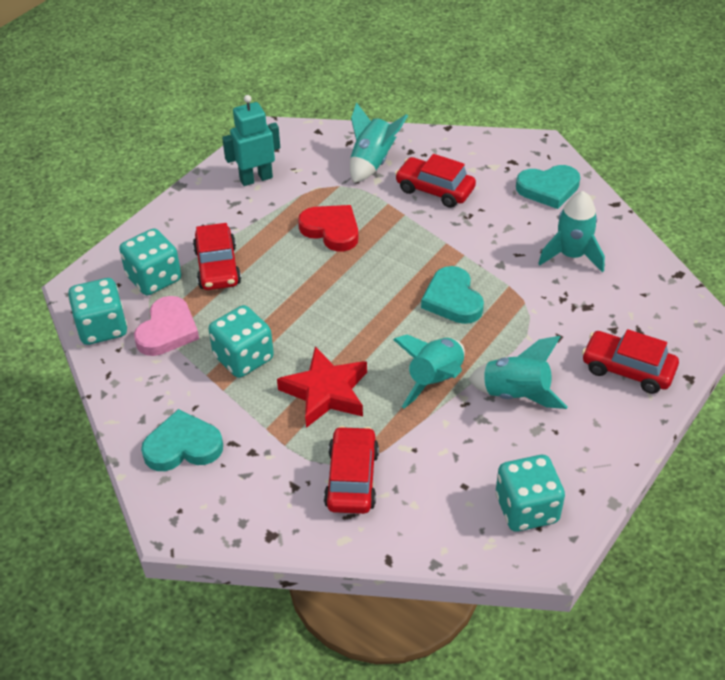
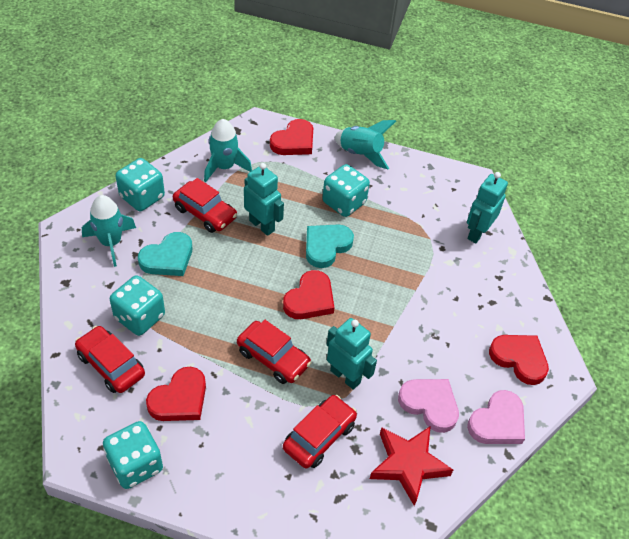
pink heart: [134,296,199,356] = 1 -> [398,379,459,433] [467,390,525,444] = 2
red heart: [298,205,358,252] = 1 -> [146,367,206,421] [270,119,313,155] [283,270,335,319] [489,335,549,385] = 4
turquoise heart: [141,409,223,471] [421,266,484,324] [516,165,580,209] = 3 -> [138,232,192,276] [306,225,354,268] = 2
turquoise robot: [222,95,280,186] = 1 -> [244,163,284,236] [327,318,377,390] [467,172,508,243] = 3
turquoise rocket: [350,102,408,183] [393,334,465,409] [468,336,568,409] [538,191,605,273] = 4 -> [82,195,136,267] [204,119,252,182] [334,120,396,169] = 3

